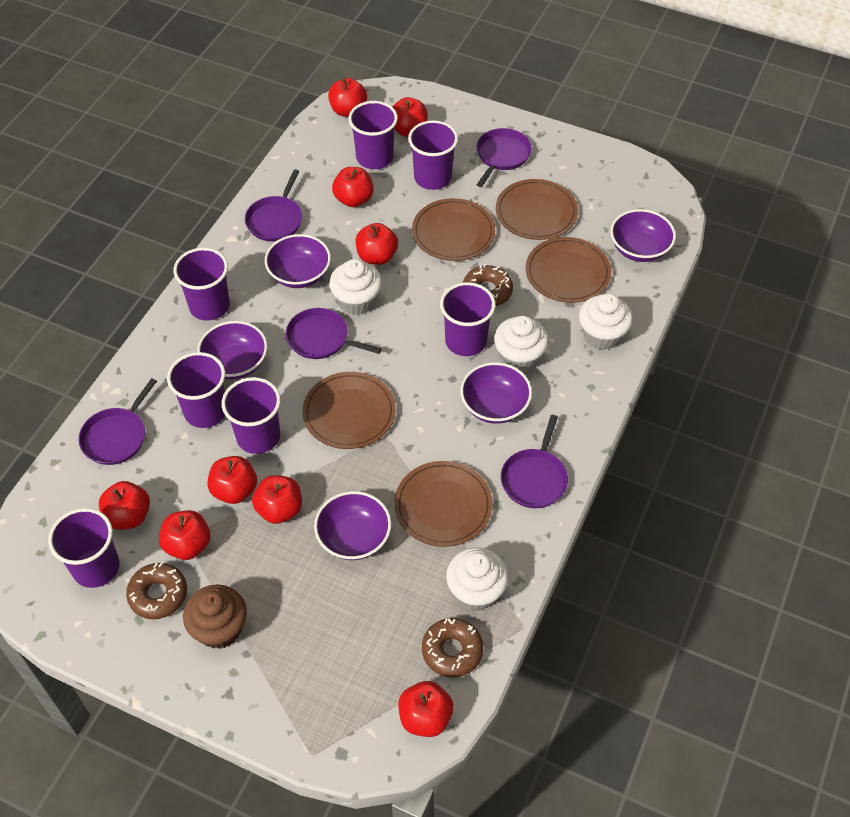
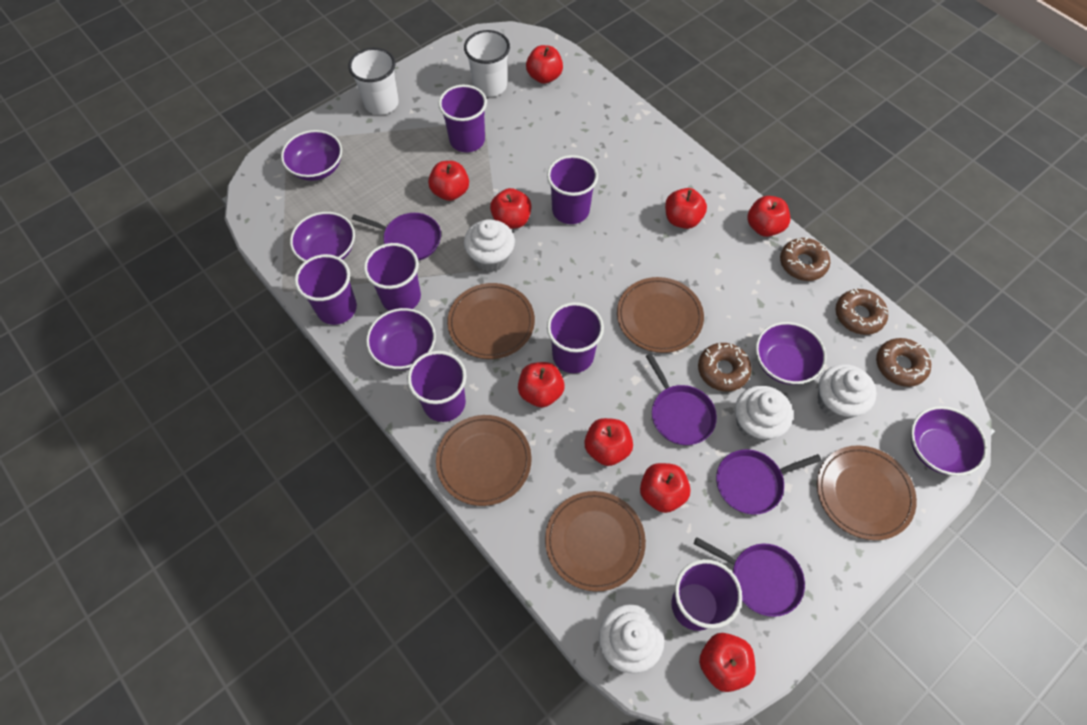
brown cupcake: [183,585,247,649] = 1 -> none = 0
brown donut: [126,562,187,619] [422,618,483,677] [463,264,513,306] = 3 -> [698,343,752,392] [780,237,830,281] [836,289,888,335] [876,338,931,387] = 4
purple pan: [79,378,157,465] [245,169,303,242] [286,308,382,359] [477,128,532,187] [501,415,568,508] = 5 -> [352,213,441,261] [646,353,717,445] [693,537,805,617] [716,449,822,515] = 4
white cup: none = 0 -> [348,48,399,115] [464,30,510,97] = 2

